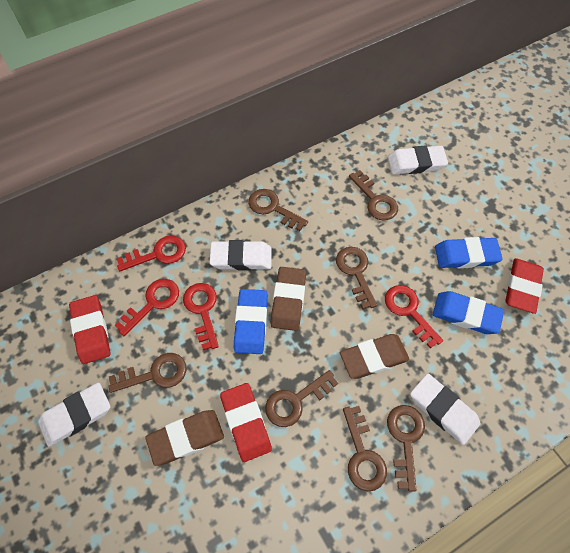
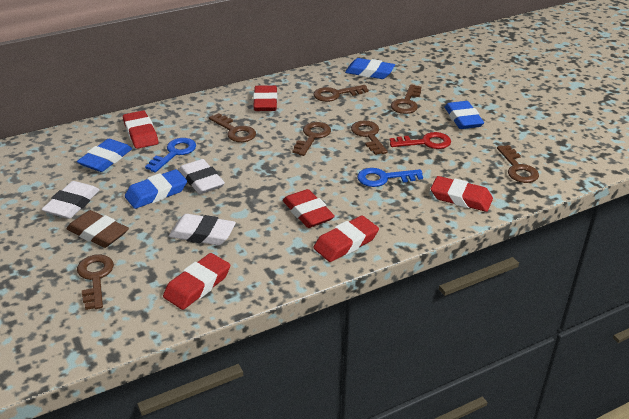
blue eraser: [234,289,268,354] [433,291,504,334] [435,237,503,268] = 3 -> [77,139,132,172] [125,169,187,209] [345,58,395,79] [444,101,484,129] = 4
blue key: none = 0 -> [145,138,196,173] [357,168,423,187] = 2
brown eraser: [145,410,224,466] [270,267,306,331] [340,334,410,379] = 3 -> [66,210,129,248] = 1
red eraser: [69,295,111,364] [220,383,272,462] [505,258,544,314] = 3 -> [123,110,158,149] [163,253,230,310] [253,85,278,111] [283,189,335,228] [313,216,379,262] [431,176,493,212] = 6
red key: [114,279,179,336] [117,235,186,271] [183,283,219,350] [385,285,443,348] = 4 -> [390,132,451,149] = 1
white eraser: [38,383,110,447] [209,240,272,270] [388,145,448,174] [410,374,481,445] = 4 -> [42,181,100,219] [169,214,236,245] [179,159,225,194] = 3

